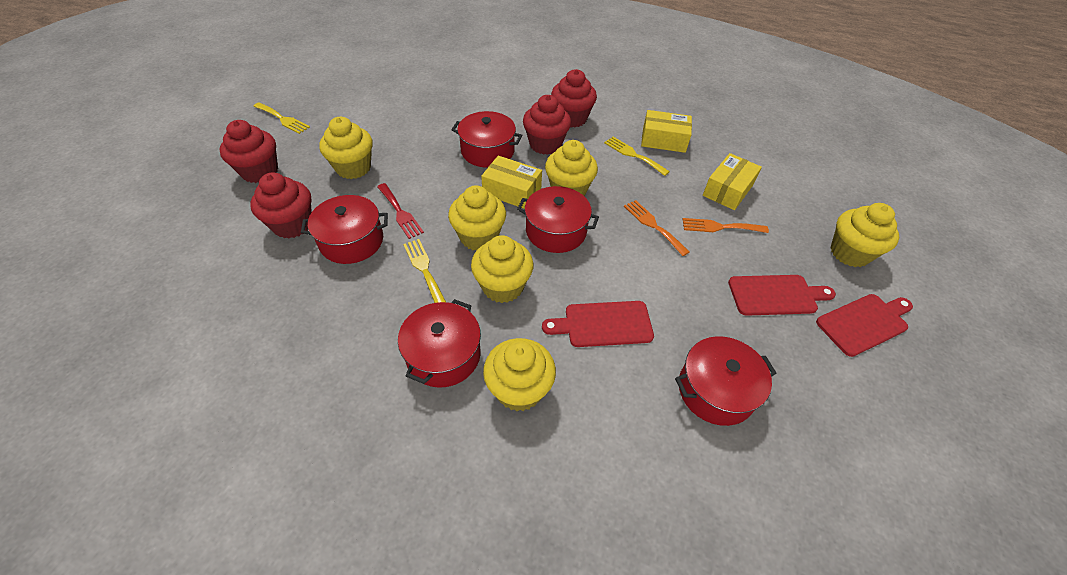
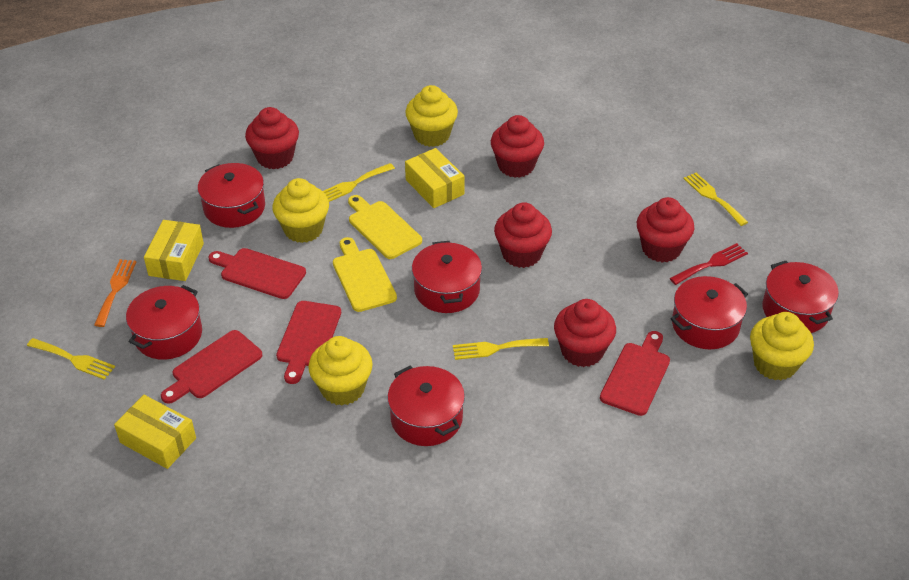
orange fork: [624,200,689,256] [683,218,769,233] = 2 -> [94,259,136,327] = 1
red cupcake: [219,120,278,183] [250,173,312,238] [523,95,571,155] [551,69,597,128] = 4 -> [245,107,299,169] [491,115,544,178] [494,202,552,268] [554,299,616,367] [637,197,694,263] = 5
red cutting board: [542,301,654,347] [728,275,836,316] [816,294,913,357] = 3 -> [161,330,263,404] [208,248,306,299] [276,301,341,384] [600,331,670,416] = 4
red pot: [301,195,388,264] [398,299,481,388] [452,111,522,167] [517,186,599,253] [675,336,776,426] = 5 -> [126,285,202,360] [198,163,265,228] [387,366,465,446] [412,241,482,313] [670,276,748,349] [762,261,839,333] = 6
yellow cupcake: [319,117,373,179] [448,185,506,251] [471,235,533,303] [483,338,556,411] [545,140,598,196] [830,203,899,267] = 6 -> [272,178,329,243] [308,336,373,405] [405,85,458,147] [750,312,814,381] = 4
yellow cutting board: none = 0 -> [333,237,397,312] [348,195,422,259] = 2
yellow fork: [253,102,310,134] [403,239,446,303] [604,137,670,176] = 3 -> [27,338,115,380] [323,163,395,202] [453,338,549,360] [683,173,748,226] = 4

